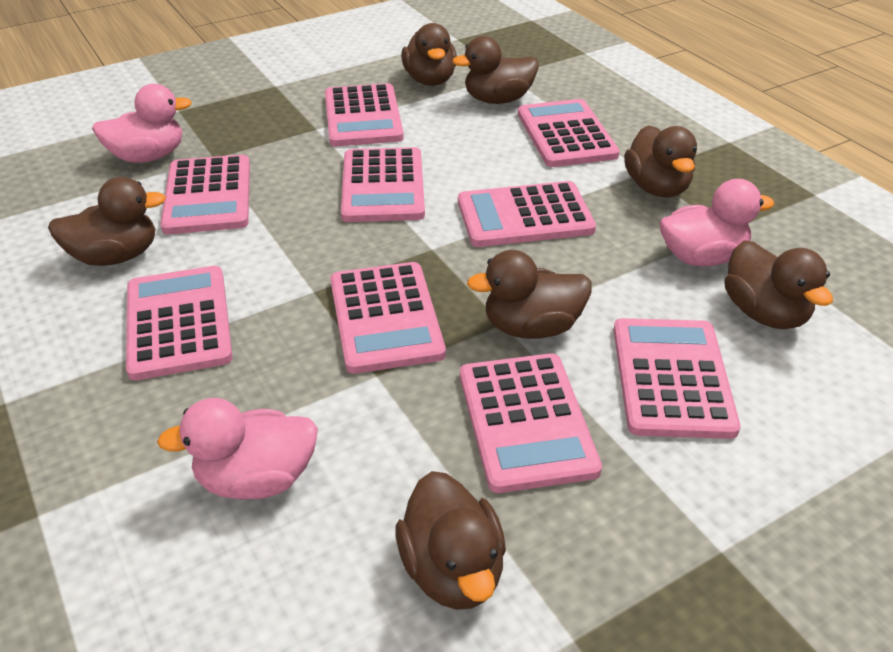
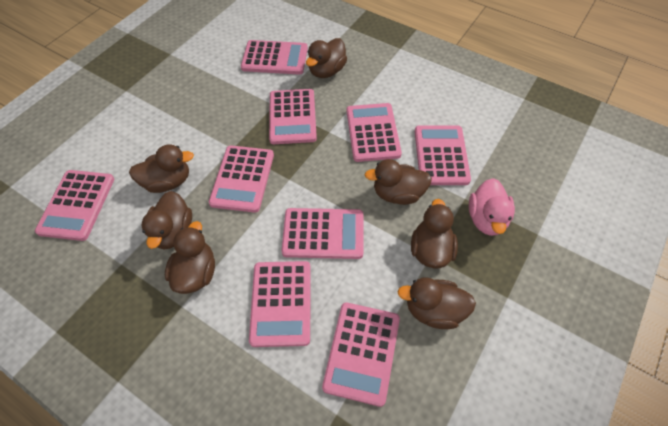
pink duck: [92,84,192,163] [157,398,318,500] [660,179,775,266] = 3 -> [469,178,515,236] = 1

